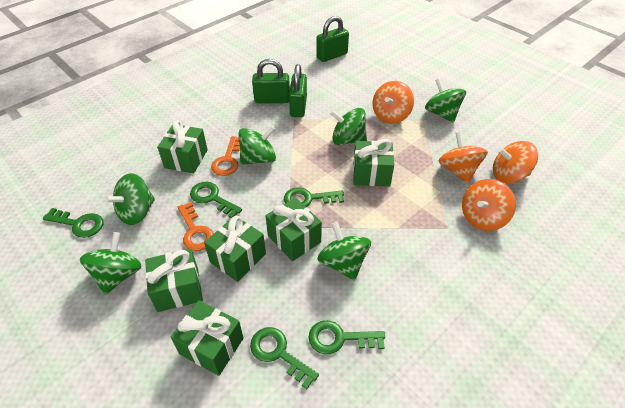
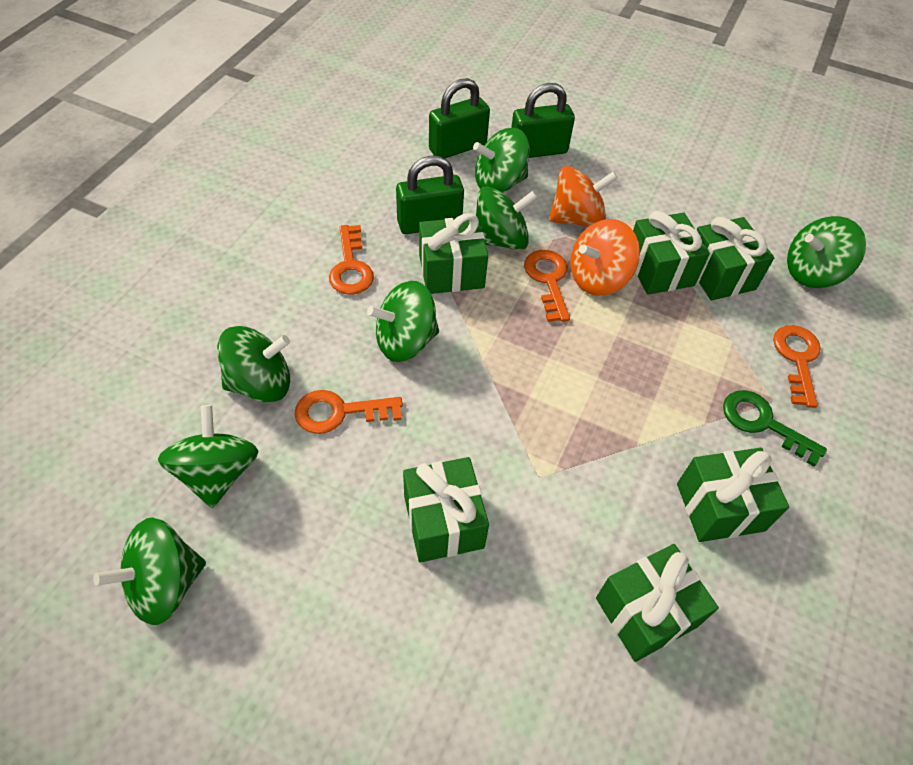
green key: [43,208,103,238] [190,182,242,218] [250,327,319,389] [284,187,344,207] [308,320,385,354] = 5 -> [723,390,827,467] = 1
green spinning top: [80,232,142,295] [105,173,155,225] [238,125,276,165] [317,221,371,281] [330,108,367,145] [425,78,466,123] = 6 -> [94,517,206,625] [158,405,259,508] [217,326,290,402] [367,281,439,362] [473,128,530,193] [476,186,538,250] [787,216,866,288] = 7
orange key: [178,202,214,251] [211,136,240,176] = 2 -> [295,390,403,434] [329,225,374,294] [524,250,570,322] [773,325,821,408] = 4
orange spinning top: [372,81,414,124] [439,132,488,184] [462,179,516,231] [493,141,538,184] = 4 -> [549,166,618,227] [570,219,640,296] = 2

